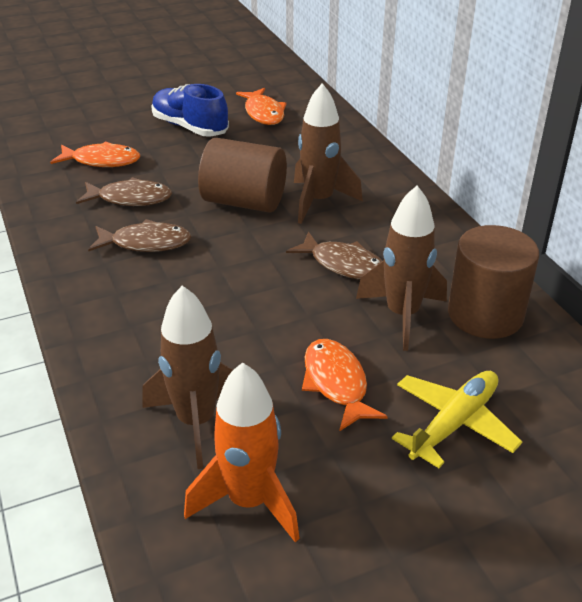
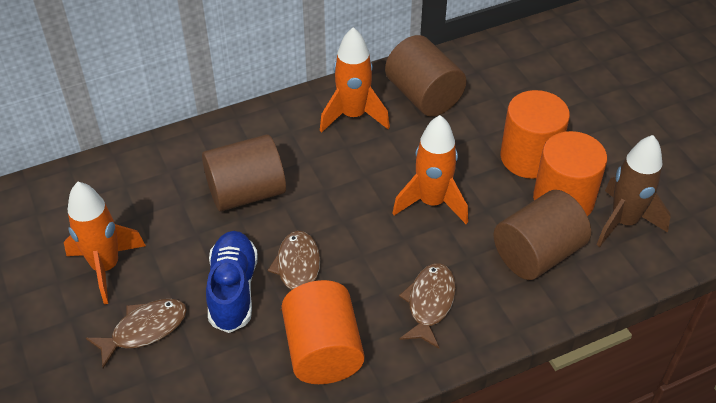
brown cylinder: [198,138,287,213] [448,225,539,339] = 2 -> [202,134,286,212] [385,35,467,117] [494,190,591,280] = 3
brown rocket: [142,286,233,469] [294,83,363,224] [356,186,447,351] = 3 -> [597,135,671,247] = 1
orange cylinder: none = 0 -> [282,280,364,384] [500,90,570,179] [533,131,607,216] = 3
orange fish: [50,141,140,167] [236,88,286,125] [302,339,388,432] = 3 -> none = 0
orange rocket: [184,362,300,542] = 1 -> [64,182,146,304] [320,27,390,133] [393,115,468,224] = 3
yellow plane: [392,371,522,468] = 1 -> none = 0

